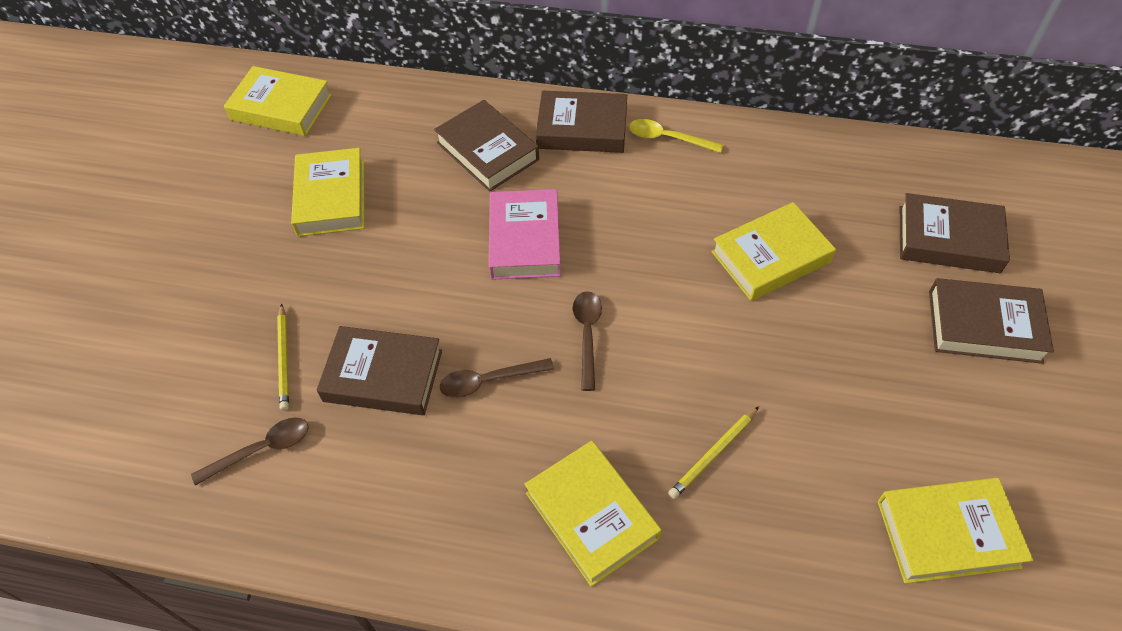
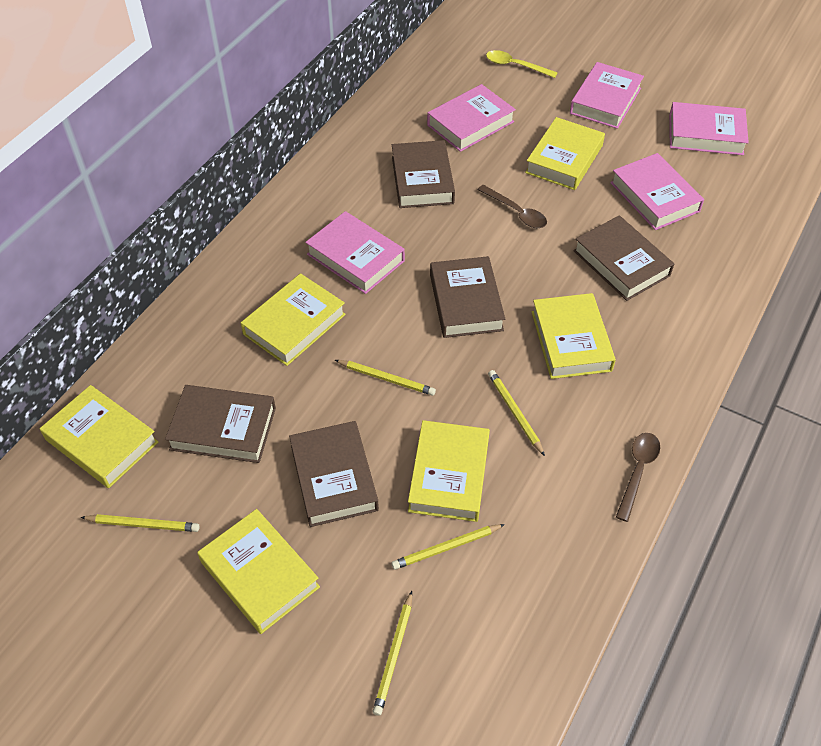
brown spoon: [191,417,308,486] [440,358,554,398] [573,291,602,391] = 3 -> [478,185,547,228] [616,433,660,522] = 2
pink book: [489,189,561,280] = 1 -> [305,211,405,294] [427,84,516,152] [570,62,644,129] [610,153,704,230] [669,102,749,155] = 5
yellow book: [224,66,332,136] [291,148,364,236] [524,440,661,587] [711,202,836,301] [877,478,1033,584] = 5 -> [40,385,159,488] [197,509,320,634] [241,273,346,366] [408,420,490,522] [525,117,605,190] [532,293,616,379] = 6
yellow pencil: [277,303,289,411] [668,406,759,499] = 2 -> [81,514,200,532] [335,360,436,396] [373,591,412,716] [391,524,505,570] [488,370,545,456] = 5

